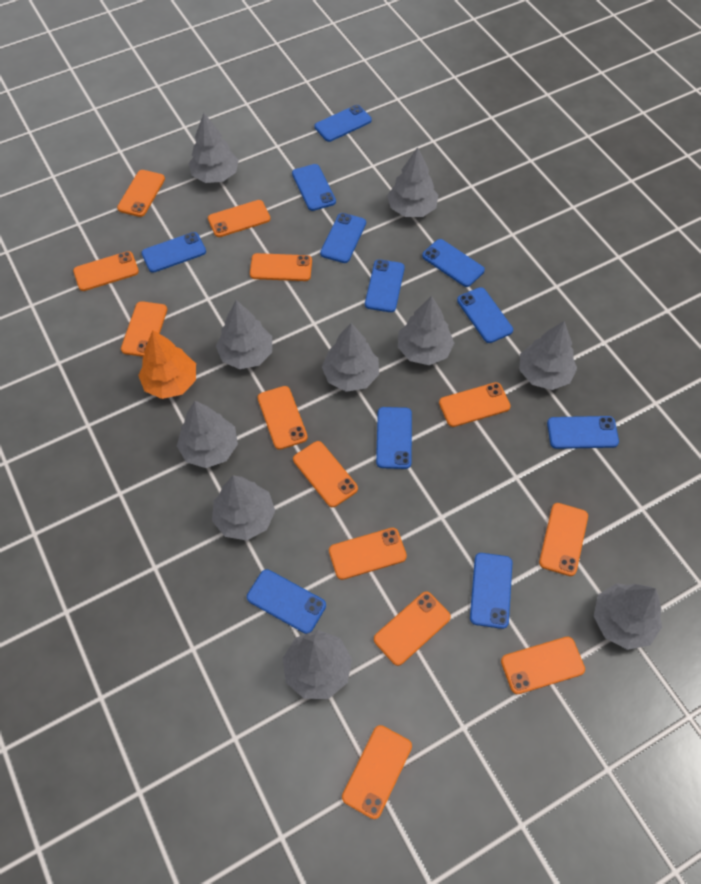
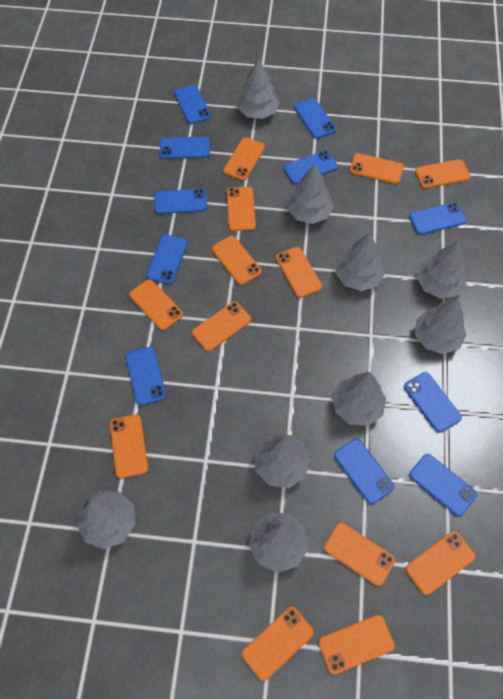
grey tree: [177,401,238,468] [188,113,239,183] [212,475,275,540] [216,300,272,369] [283,630,352,699] [322,323,379,392] [387,147,438,217] [398,296,454,365] [520,321,577,390] [594,583,662,650] = 10 -> [77,491,135,549] [238,58,280,119] [249,512,308,573] [254,434,310,488] [287,164,334,224] [332,372,386,426] [336,232,385,291] [415,297,466,354] [417,240,467,299] = 9
orange tree: [138,330,196,399] = 1 -> none = 0

